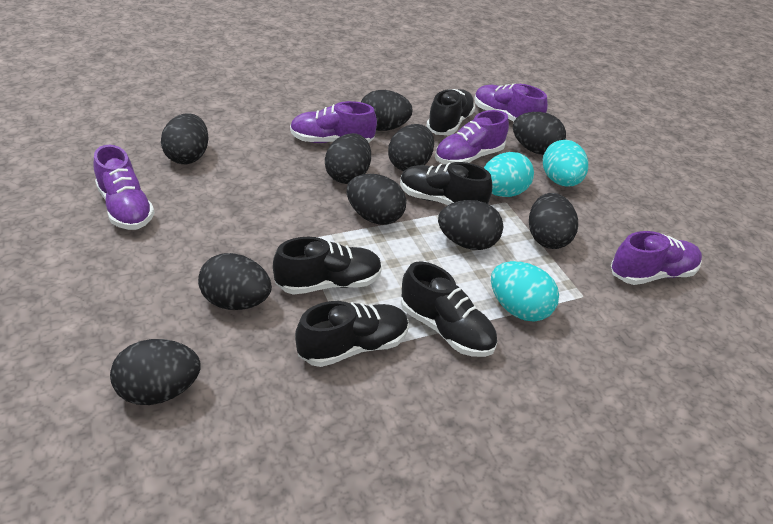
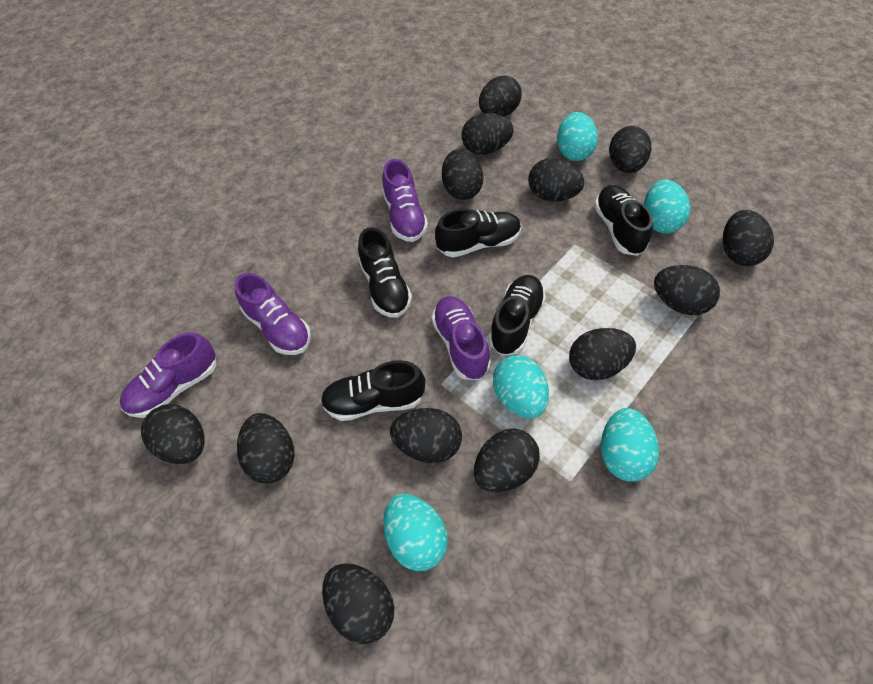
black egg: [110,339,201,405] [161,113,209,164] [198,253,272,310] [325,133,371,184] [347,174,406,225] [361,90,413,131] [388,124,434,171] [438,200,503,250] [513,112,566,155] [529,193,578,249] = 10 -> [141,404,205,464] [237,413,295,483] [322,563,394,644] [390,408,462,463] [442,149,483,200] [462,113,514,155] [474,428,540,493] [479,76,522,116] [528,158,584,201] [569,328,636,381] [609,126,651,173] [654,265,720,315] [723,210,774,266] = 13
purple shoe: [93,145,155,230] [290,101,377,143] [435,110,509,164] [474,84,548,121] [611,231,702,285] = 5 -> [120,332,216,418] [235,273,311,355] [382,159,428,242] [432,296,491,380] = 4
turquoise egg: [484,152,534,197] [491,261,559,322] [543,140,588,187] = 3 -> [383,494,448,571] [493,355,549,418] [557,112,598,161] [601,408,659,482] [644,180,690,234] = 5

